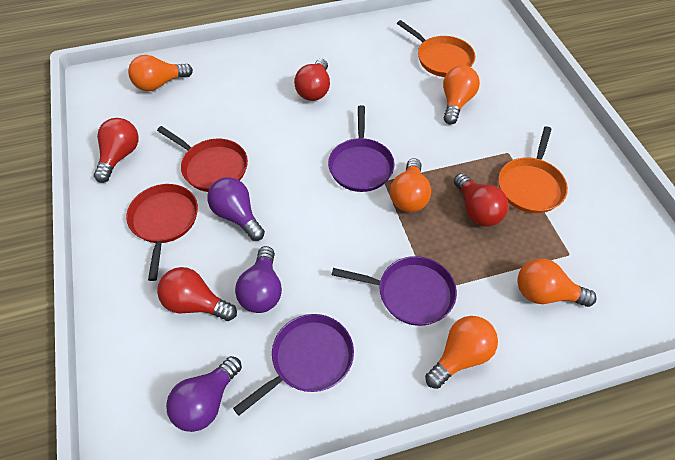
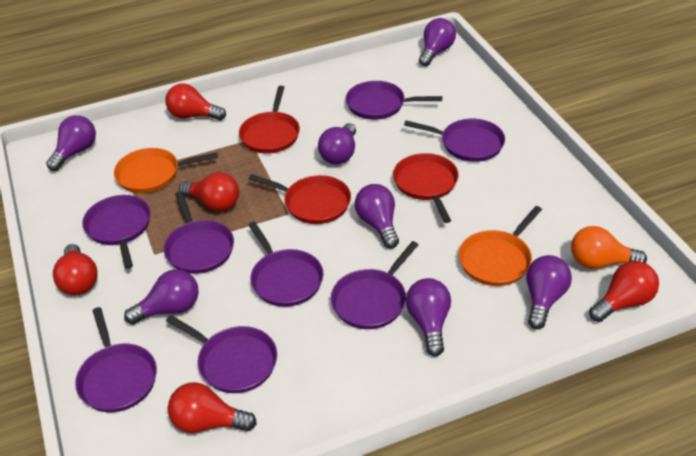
orange light bulb: [128,55,193,91] [390,158,431,212] [425,316,498,389] [443,65,480,125] [517,258,597,307] = 5 -> [571,226,647,269] = 1
purple light bulb: [166,356,242,432] [207,177,265,241] [235,246,282,313] = 3 -> [46,115,96,171] [124,269,199,325] [318,123,356,164] [355,184,399,248] [406,278,451,356] [419,18,456,66] [526,255,572,329] = 7
purple pan: [233,314,354,416] [328,105,395,192] [332,256,457,326] = 3 -> [75,307,157,412] [82,195,151,269] [164,191,234,274] [166,315,277,393] [248,221,324,307] [331,241,418,329] [346,81,442,120] [404,119,505,162] = 8
red light bulb: [94,118,139,183] [157,267,237,321] [294,59,330,101] [454,173,508,226] = 4 -> [53,244,98,295] [165,84,226,120] [168,382,257,433] [179,172,239,211] [589,261,659,322] = 5
red pan: [126,184,198,281] [157,126,248,192] = 2 -> [239,86,300,154] [249,174,351,224] [393,153,459,223] = 3

